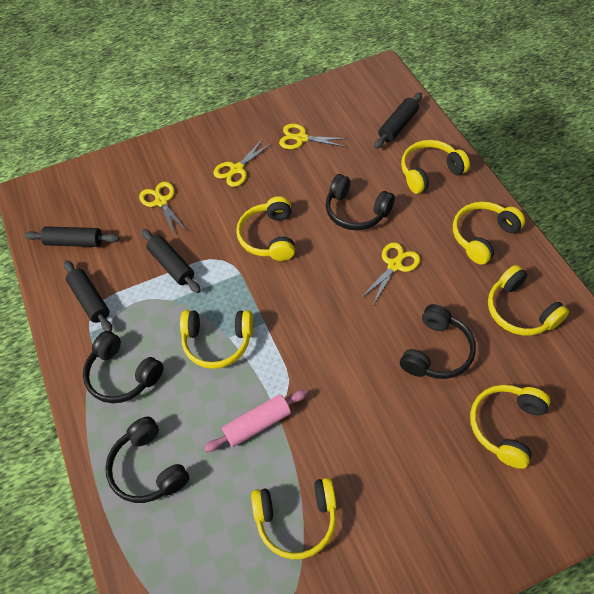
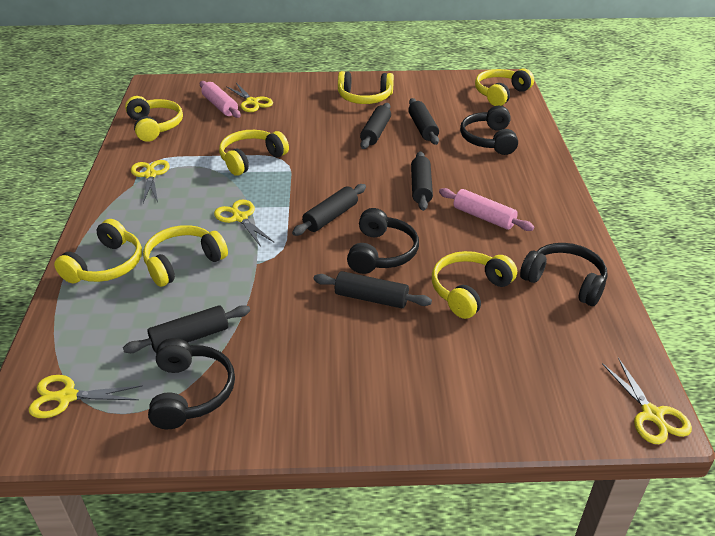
black rolling pin: [24,226,119,247] [64,260,112,332] [141,229,201,293] [374,92,422,149] = 4 -> [123,305,250,353] [292,184,366,236] [313,271,432,308] [360,103,391,149] [408,98,439,145] [411,151,433,211] = 6
pink rolling pin: [204,390,307,452] = 1 -> [200,81,241,118] [439,188,534,231] = 2
yellow scissors: [139,182,187,236] [213,139,272,187] [279,124,348,149] [360,242,420,305] = 4 -> [29,375,143,418] [131,160,170,203] [214,200,275,247] [226,83,273,112] [602,358,692,444] = 5

